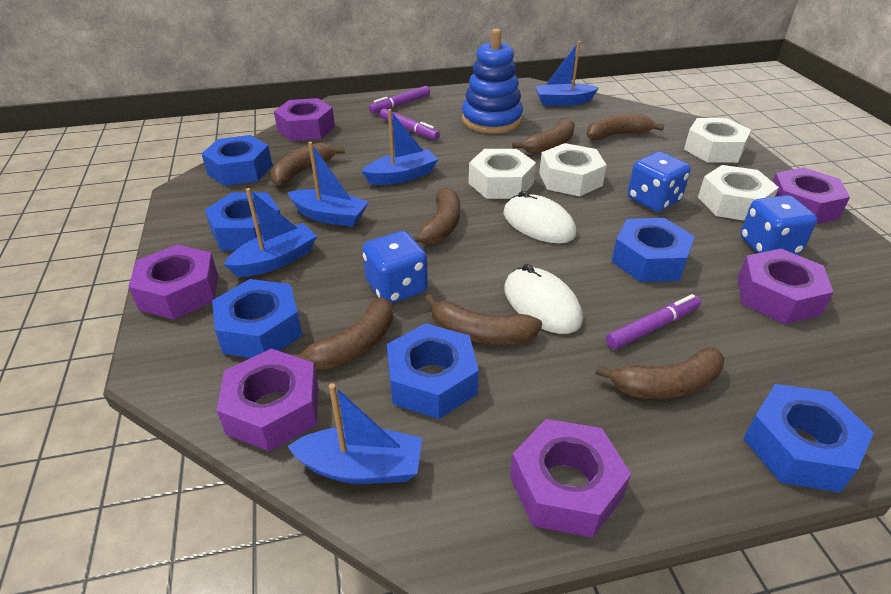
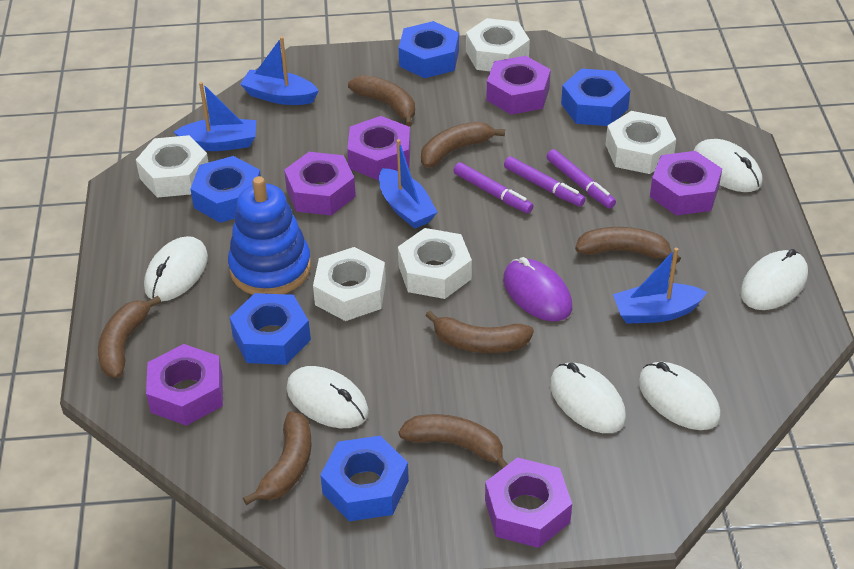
blue boat: [224,188,317,277] [287,383,422,484] [288,142,369,227] [361,109,439,185] [535,41,599,106] = 5 -> [174,82,256,151] [240,36,319,105] [379,139,437,229] [613,248,707,324] = 4
blue dice: [362,231,428,303] [628,152,690,212] [740,195,817,255] = 3 -> none = 0
blue nut: [202,135,272,186] [205,192,280,251] [212,279,302,358] [387,323,479,419] [611,218,695,282] [743,384,874,492] = 6 -> [190,156,261,223] [229,293,311,365] [320,436,409,521] [398,21,459,78] [561,69,630,126] = 5
purple mouse: none = 0 -> [503,257,572,321] = 1
white mouse: [503,191,576,243] [504,264,583,334] = 2 -> [144,236,208,302] [286,366,369,428] [550,363,626,433] [638,362,721,430] [694,139,762,192] [740,249,808,310] = 6
white nut: [469,149,536,199] [539,143,607,196] [684,118,751,163] [698,165,779,221] = 4 -> [136,135,209,198] [313,247,386,321] [398,228,472,299] [466,18,530,71] [606,111,676,174] = 5

